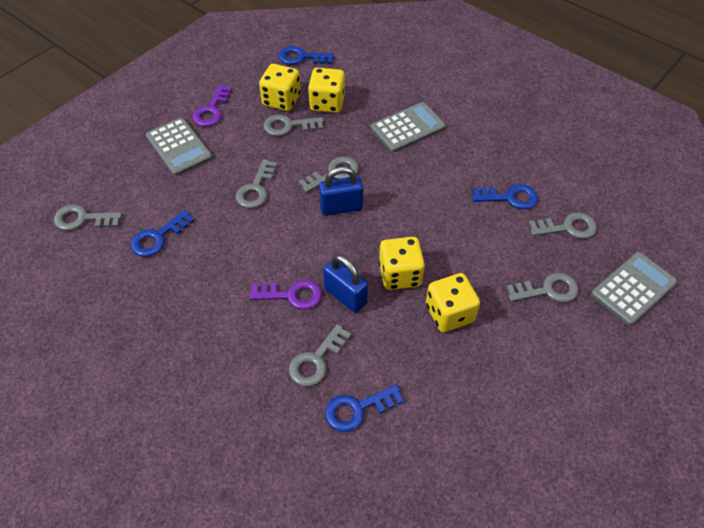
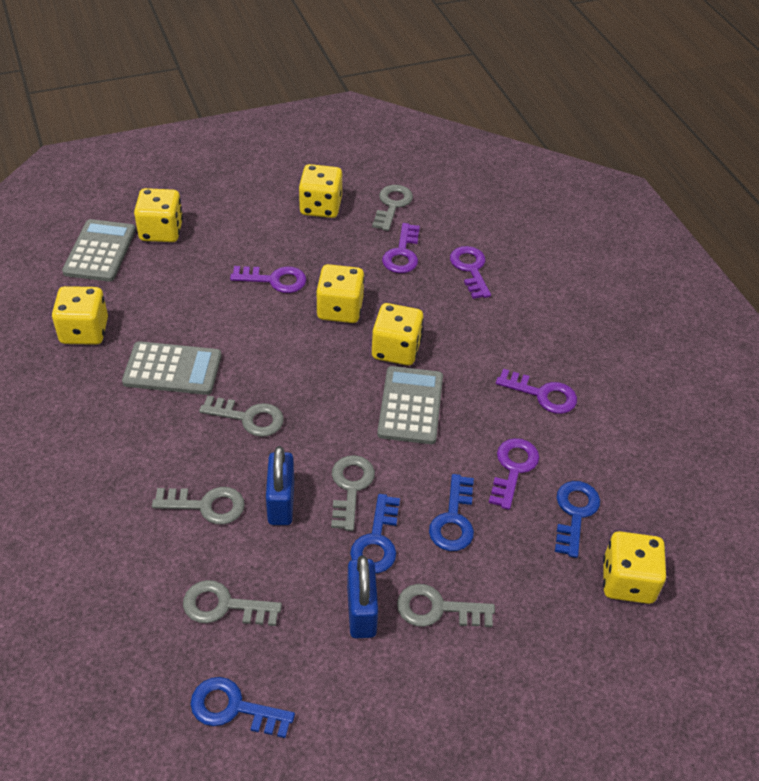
grey key: [54,204,122,231] [236,159,278,208] [263,114,324,136] [289,324,351,386] [298,156,359,193] [506,273,579,302] [529,212,597,239] = 7 -> [152,487,245,524] [183,580,282,626] [199,396,284,437] [331,455,375,531] [372,185,413,231] [397,584,495,627] = 6
purple key: [193,85,232,127] [250,280,322,310] = 2 -> [230,266,307,293] [382,223,420,273] [450,246,491,299] [489,438,539,510] [496,369,577,414] = 5
yellow dice: [259,64,301,111] [308,68,345,113] [379,237,425,290] [426,273,480,332] = 4 -> [52,286,108,345] [134,188,183,242] [299,164,342,218] [316,264,365,323] [372,303,424,366] [603,531,666,604] = 6

